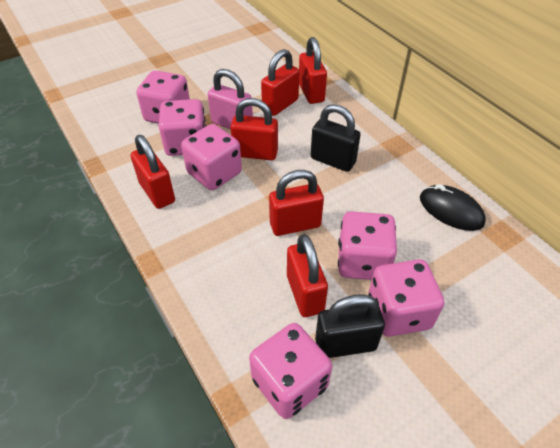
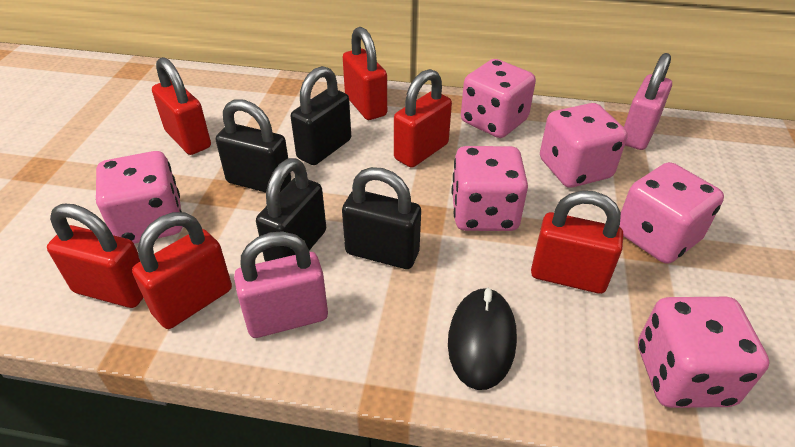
black padlock: [311,104,361,172] [315,294,385,358] = 2 -> [216,99,291,193] [256,158,326,262] [290,66,351,165] [342,167,421,269] = 4
pink padlock: [208,69,253,129] = 1 -> [234,231,328,338] [624,53,672,150] = 2

